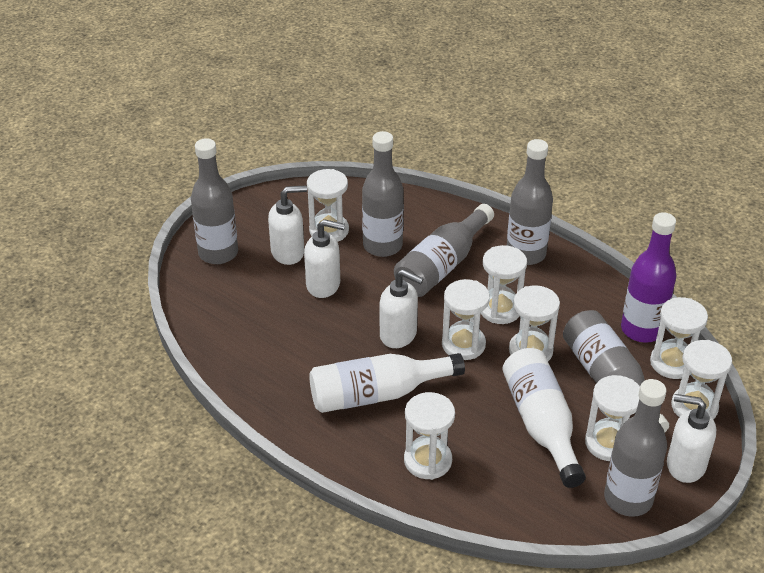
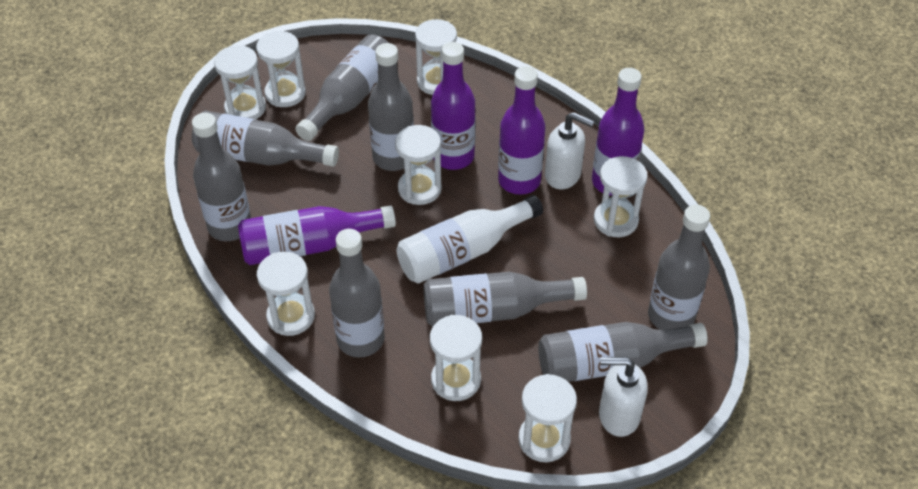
grey bottle: [191,138,238,264] [362,131,404,257] [394,204,494,297] [507,139,553,265] [563,310,669,432] [604,379,667,517] = 6 -> [192,110,339,167] [192,113,251,241] [296,35,389,141] [329,229,385,358] [368,43,414,171] [423,272,587,327] [538,322,708,382] [648,204,710,330] = 8
purple bottle: [621,212,677,343] = 1 -> [238,205,396,265] [431,42,476,170] [498,66,546,195] [592,68,645,196] = 4
white bottle: [309,353,465,413] [502,348,586,488] = 2 -> [397,195,543,283] = 1
white soap dispenser: [268,186,307,265] [304,219,345,298] [380,269,424,348] [667,394,716,483] = 4 -> [545,112,594,189] [599,357,648,437] = 2

